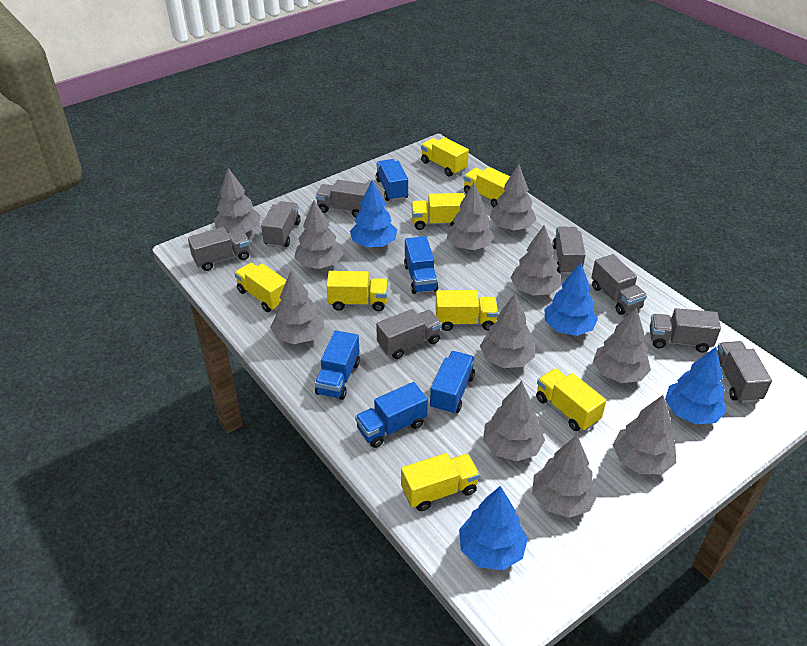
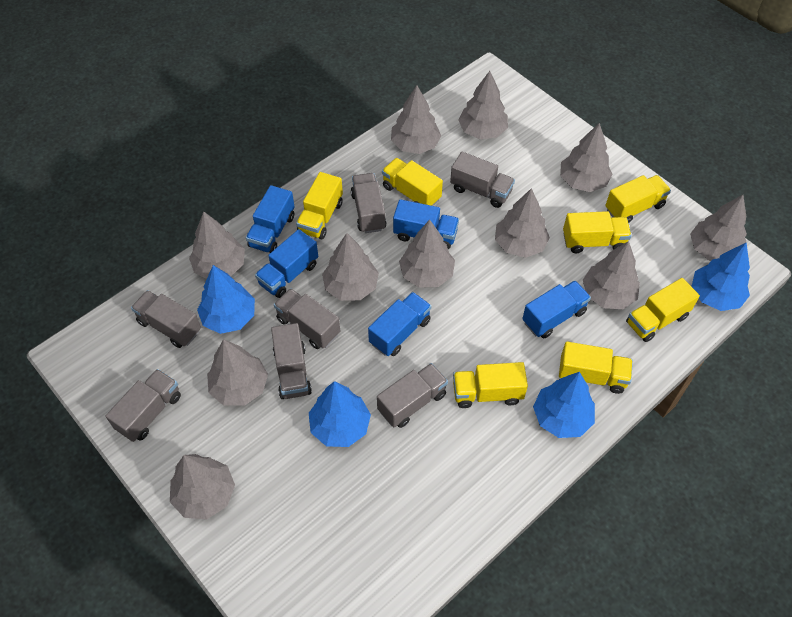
grey truck: [188,227,250,271] [261,201,301,248] [316,180,370,218] [376,309,442,359] [552,226,586,275] [591,254,647,315] [650,308,721,353] [717,341,772,403] = 8 -> [106,369,181,442] [131,290,201,348] [271,323,312,399] [274,288,340,349] [351,173,387,233] [377,363,448,428] [450,152,515,208] = 7
yellow truck: [234,263,287,312] [327,271,388,311] [401,453,480,511] [411,193,465,230] [421,137,469,177] [435,290,498,331] [464,167,510,207] [536,368,606,431] = 8 -> [296,172,343,239] [382,158,443,206] [453,362,528,408] [559,341,633,394] [563,211,632,253] [605,175,671,223] [626,278,700,342] = 7

